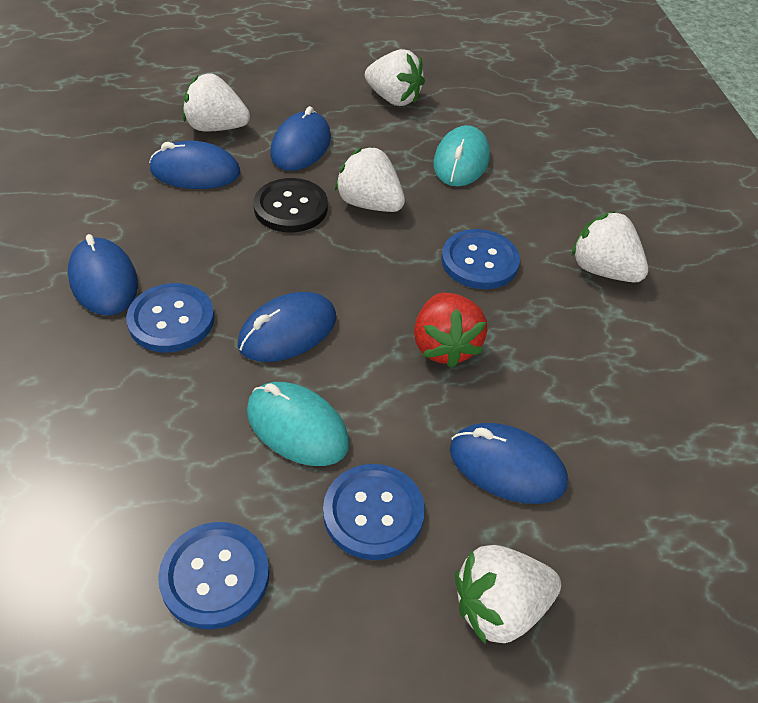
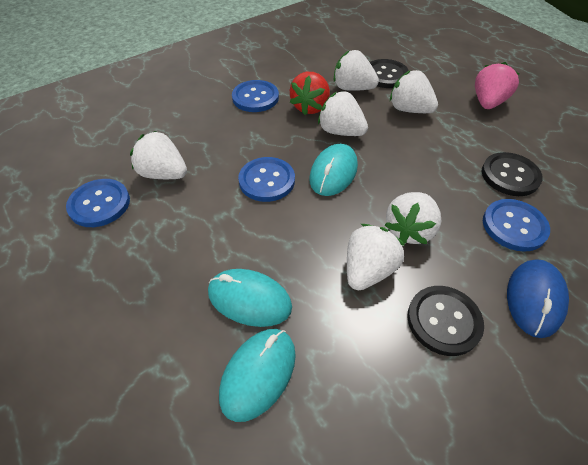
black button: [253,178,328,233] = 1 -> [370,59,409,88] [407,286,484,356] [482,152,543,196] = 3
blue mouse: [68,234,138,316] [149,141,240,189] [238,292,336,362] [271,106,331,171] [450,423,568,504] = 5 -> [507,259,569,338] = 1
pink strawberry: none = 0 -> [475,62,519,109] = 1
turquoise mouse: [247,382,349,466] [433,125,490,186] = 2 -> [208,269,292,327] [219,329,296,422] [309,144,358,196] = 3
white strawberry: [183,73,250,131] [335,147,405,212] [365,49,425,106] [455,545,561,645] [572,211,648,282] = 5 -> [130,131,187,179] [318,91,368,136] [333,50,379,91] [347,224,405,290] [385,192,441,244] [390,70,438,113] = 6

